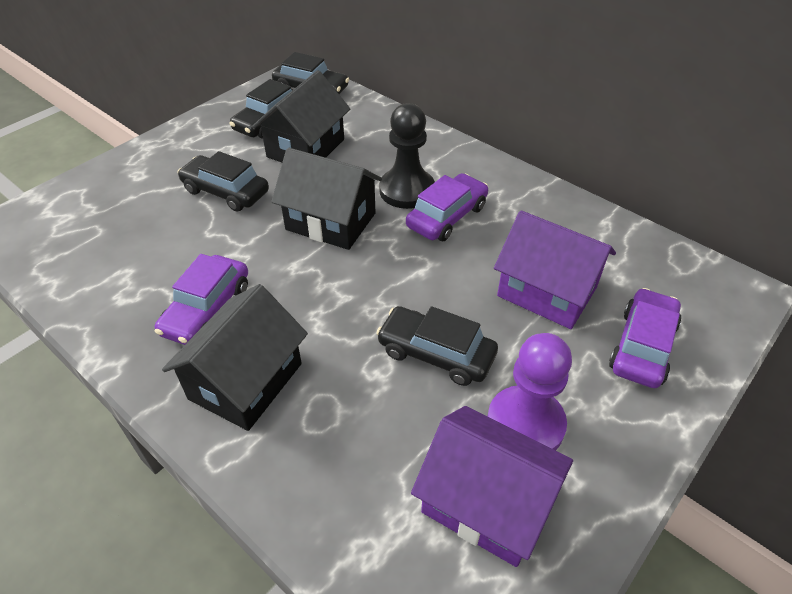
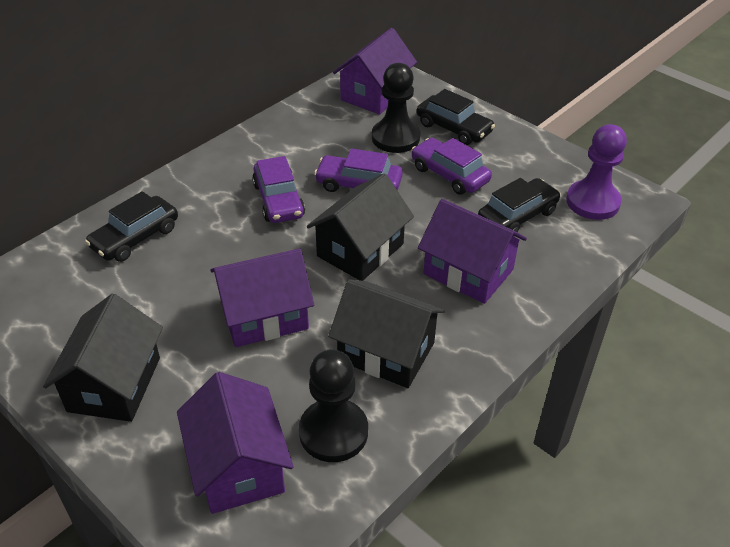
black car: [178,151,269,212] [230,79,294,139] [272,52,349,94] [376,306,498,386] = 4 -> [85,191,178,262] [417,89,495,145] [478,178,560,232] = 3
black pawn: [379,103,435,209] = 1 -> [299,349,368,462] [372,63,420,153] = 2
purple house: [411,406,573,567] [494,210,616,329] = 2 -> [177,372,294,514] [210,248,314,347] [333,28,417,115] [418,199,527,304] = 4

